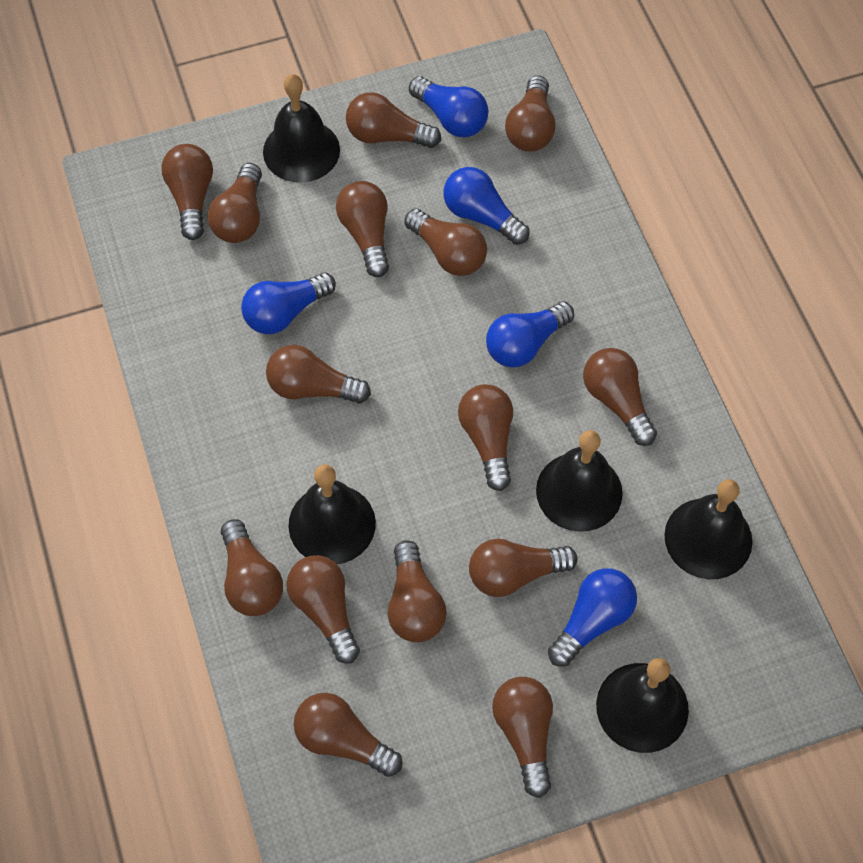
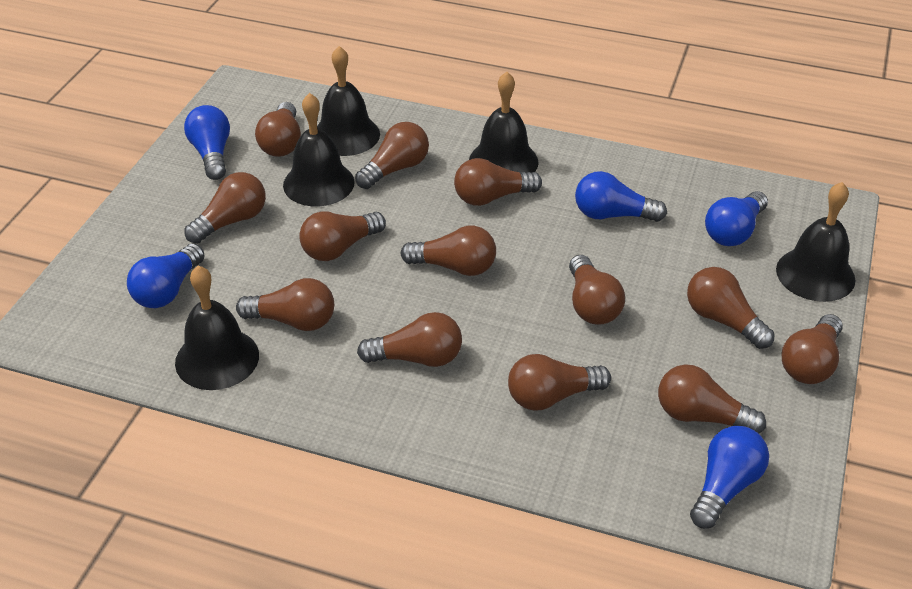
brown light bulb: [161,144,213,240] [208,163,262,243] [221,519,283,616] [266,345,371,404] [286,555,360,664] [294,693,402,777] [336,181,389,277] [346,92,441,148] [387,540,447,642] [404,208,487,276] [458,384,513,491] [469,539,578,597] [492,677,553,798] [505,75,555,152] [583,348,657,446] = 15 -> [185,172,266,244] [236,278,334,331] [255,102,301,157] [299,212,386,261] [355,122,429,189] [357,312,462,367] [400,226,496,276] [454,158,542,206] [508,354,611,410] [569,255,625,325] [658,364,766,434] [687,267,775,349] [782,314,843,384] = 13

